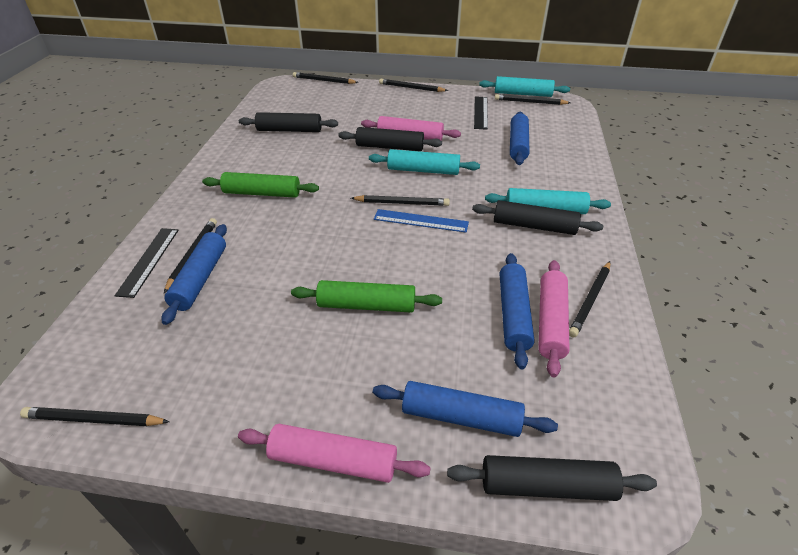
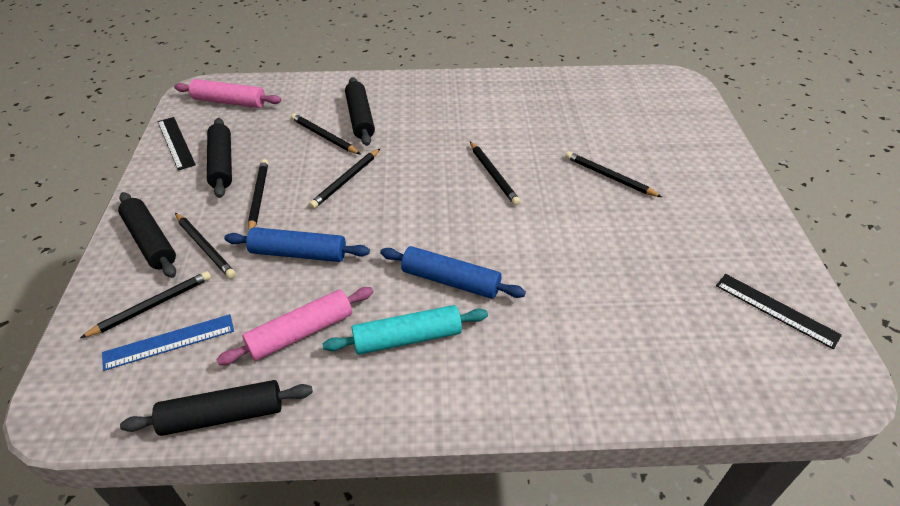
blue rolling pin: [162,224,227,325] [373,381,558,437] [500,253,534,369] [510,112,529,165] = 4 -> [224,227,370,262] [380,246,526,299] = 2
green rolling pin: [202,172,319,198] [291,280,442,313] = 2 -> none = 0
pink rolling pin: [238,424,431,483] [361,116,461,140] [538,260,570,377] = 3 -> [174,79,281,108] [216,287,373,365] = 2
turquoise rolling pin: [369,149,480,175] [479,76,570,97] [485,188,611,214] = 3 -> [323,305,488,355] = 1

